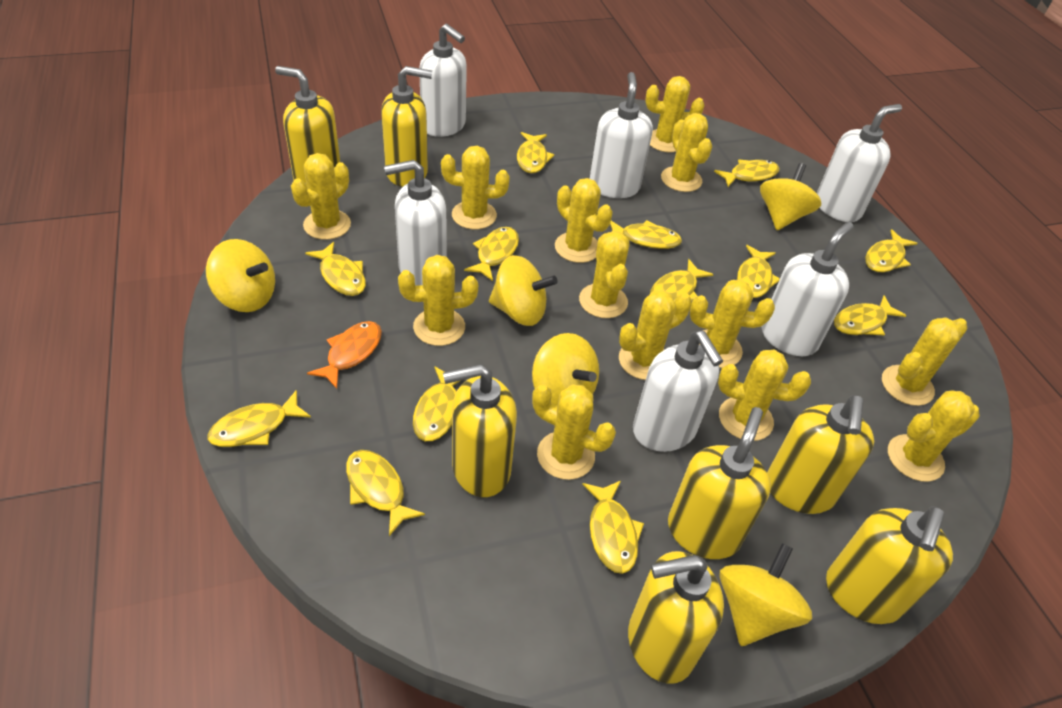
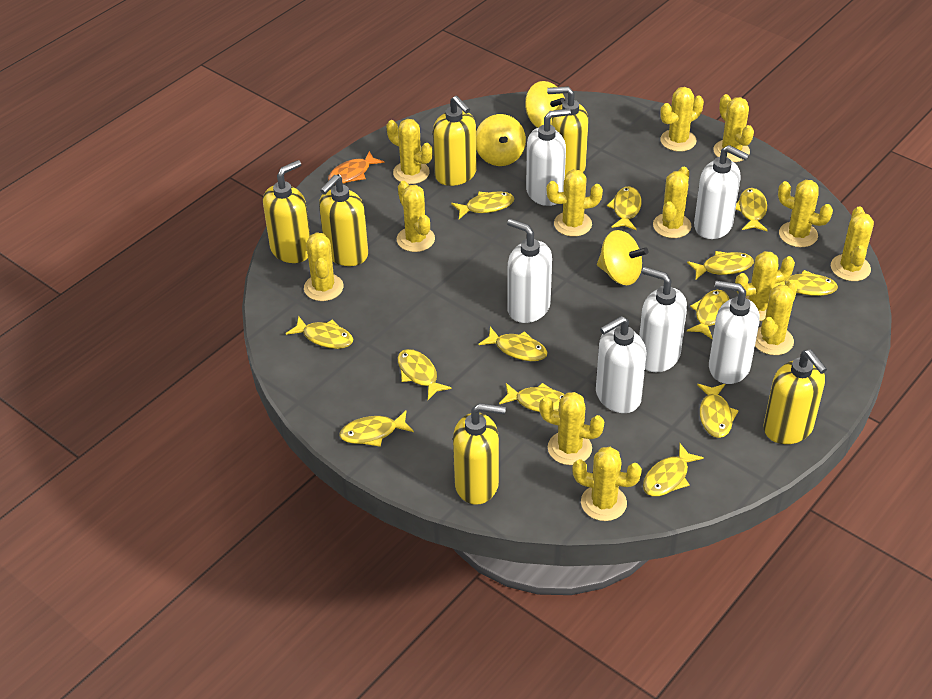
yellow soap dispenser: [275,66,340,186] [381,66,432,187] [443,364,517,497] [628,551,724,684] [668,407,771,559] [767,395,874,514] [826,506,953,624] = 7 -> [263,160,310,263] [319,175,368,266] [433,96,477,186] [453,403,506,505] [547,86,588,176] [764,350,827,444] = 6
yellow spinning top: [206,239,275,312] [489,255,558,326] [532,333,599,406] [719,543,812,646] [760,163,821,230] = 5 -> [476,114,526,166] [525,81,565,128] [597,230,648,285] = 3

